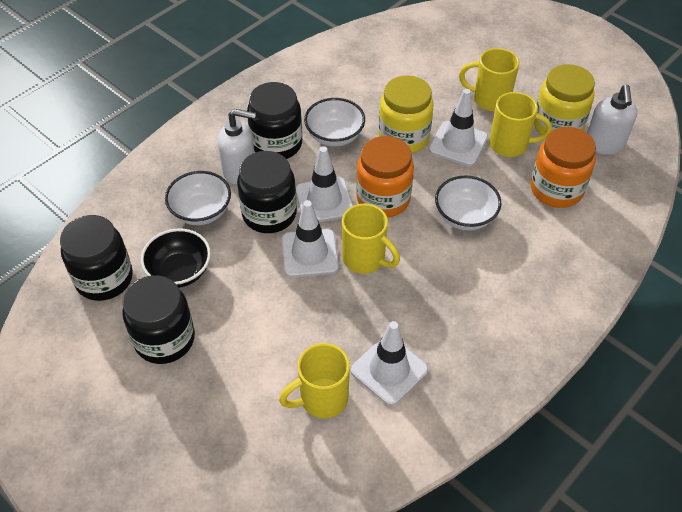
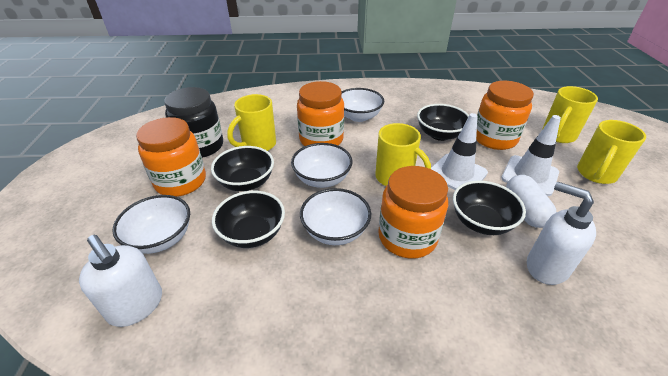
black bowl: [141,229,211,288] = 1 -> [211,146,274,191] [212,191,285,248] [417,104,469,141] [453,181,526,235] = 4
black jar: [60,215,133,301] [122,275,195,364] [237,151,297,233] [247,82,302,159] = 4 -> [164,87,223,158] = 1
orange jar: [356,136,414,217] [531,127,596,208] = 2 -> [136,117,206,197] [297,81,344,146] [378,166,448,259] [476,81,534,150] = 4
white bowl: [165,171,231,225] [304,98,365,146] [435,176,501,231] = 3 -> [112,195,190,254] [291,143,353,188] [300,188,371,245] [341,88,384,122] = 4
white capsule: none = 0 -> [506,175,556,228] = 1
white traffic cone: [282,200,339,277] [296,146,353,222] [351,321,428,406] [429,89,488,166] = 4 -> [431,113,488,190] [501,115,561,196] = 2
yellow jar: [379,75,434,153] [534,64,595,135] = 2 -> none = 0

